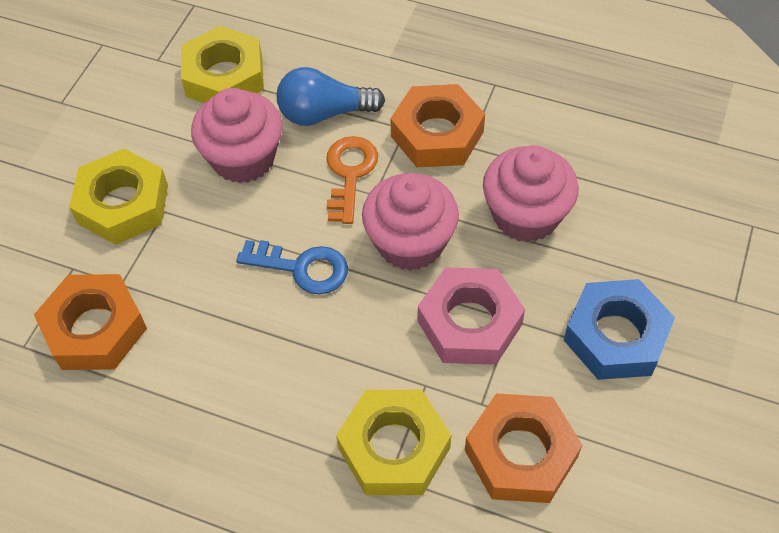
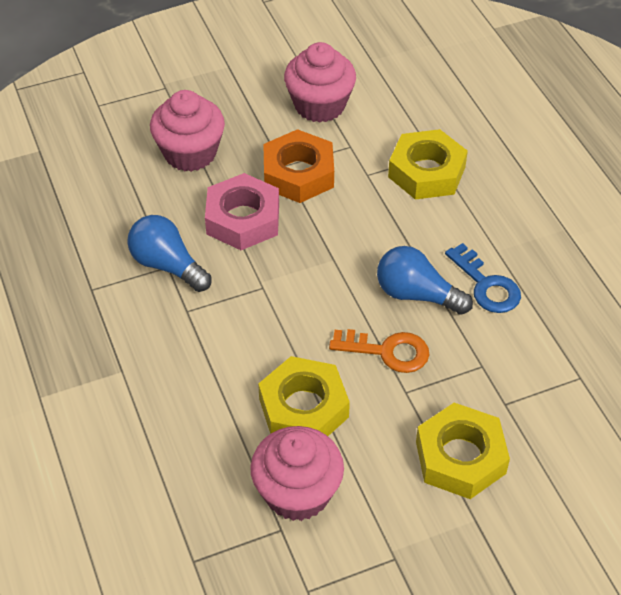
blue light bulb: [277,67,385,126] = 1 -> [127,215,212,292] [377,246,473,315] = 2
blue nut: [564,279,675,380] = 1 -> none = 0
orange nut: [34,274,147,370] [390,84,485,167] [465,393,582,503] = 3 -> [263,129,334,203] = 1

